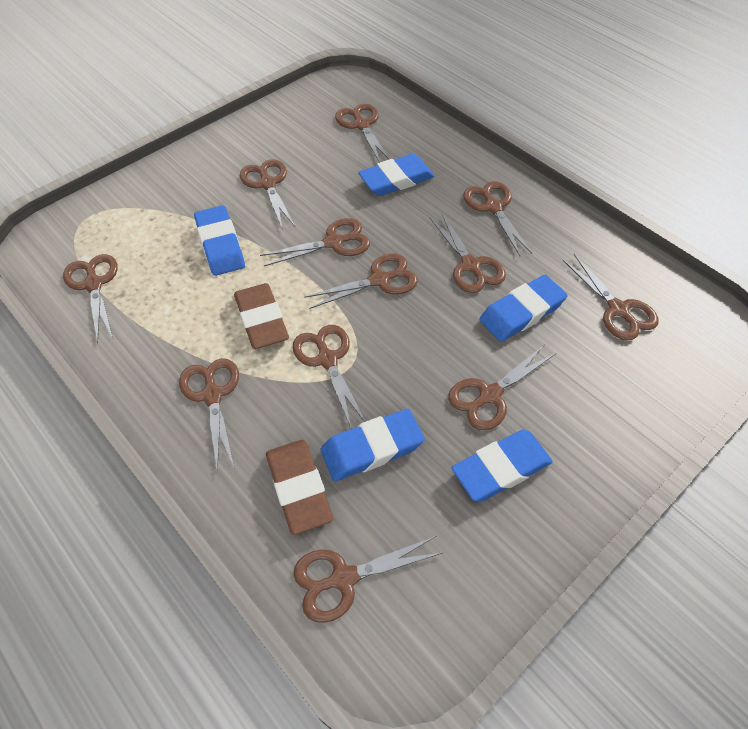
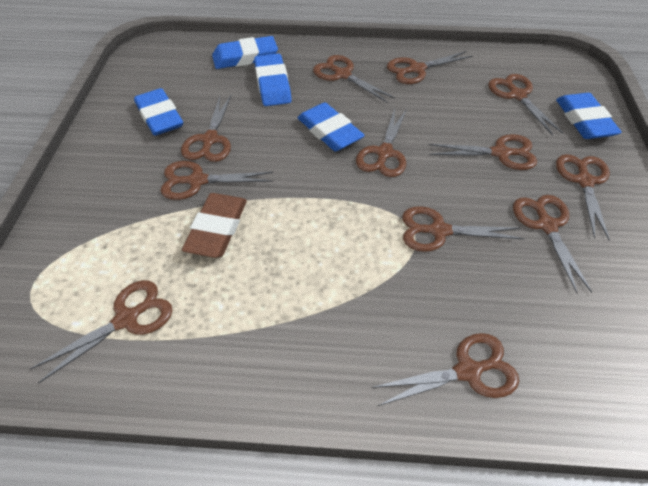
brown eraser: [234,283,289,349] [266,440,333,535] = 2 -> [182,193,247,258] = 1

